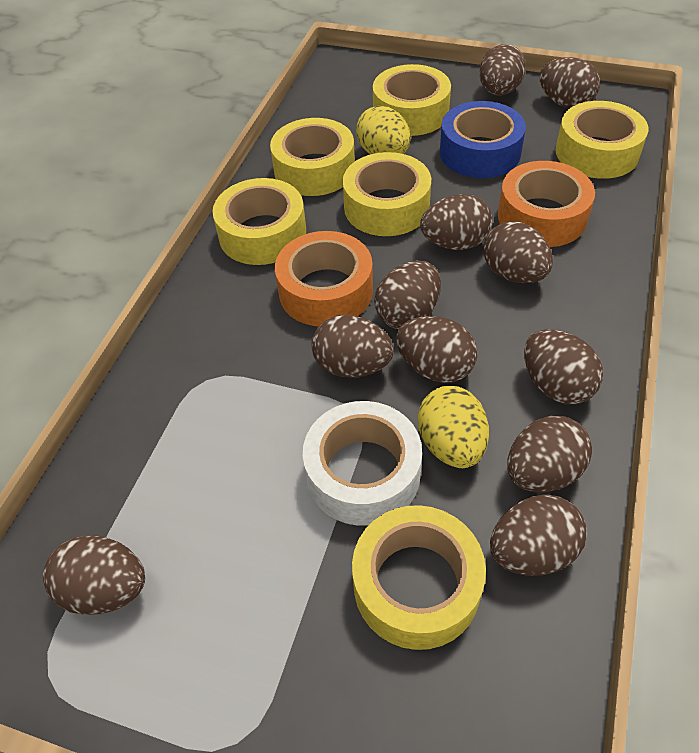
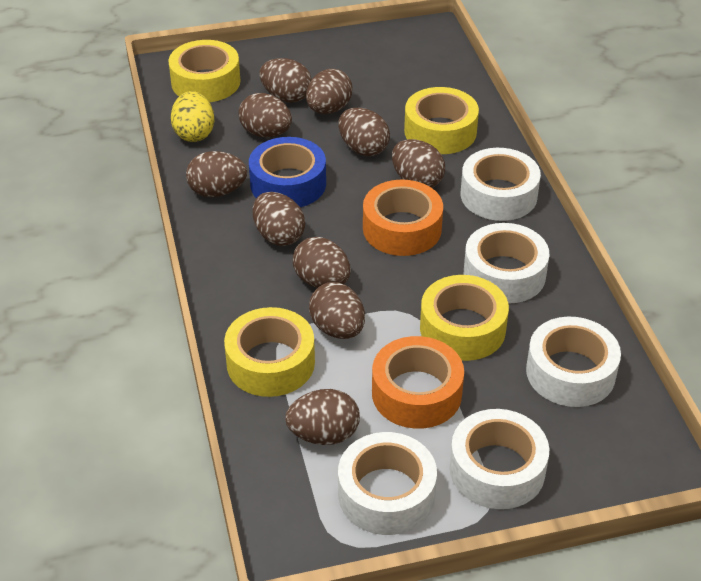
brown egg: [43,535,145,615] [311,315,394,378] [374,261,441,329] [396,316,477,383] [420,194,493,250] [479,44,526,95] [484,221,553,283] [490,495,587,576] [507,416,592,492] [524,329,603,404] [540,57,600,108] = 11 -> [186,151,247,197] [238,93,292,137] [253,192,305,246] [260,58,312,103] [285,389,360,445] [293,237,351,288] [306,69,353,114] [309,282,365,339] [339,108,390,156] [392,139,445,188] = 10
white tape: [303,401,422,526] = 1 -> [338,432,437,535] [450,409,549,509] [461,148,541,221] [464,223,549,304] [526,317,621,407] = 5
yellow egg: [356,106,411,154] [418,386,489,468] = 2 -> [171,91,214,142] = 1
yellow tape: [212,178,306,265] [270,118,355,196] [343,152,431,236] [352,505,486,650] [373,64,451,136] [556,101,648,179] = 6 -> [168,40,240,102] [224,307,315,397] [404,87,479,154] [420,275,509,361] = 4

